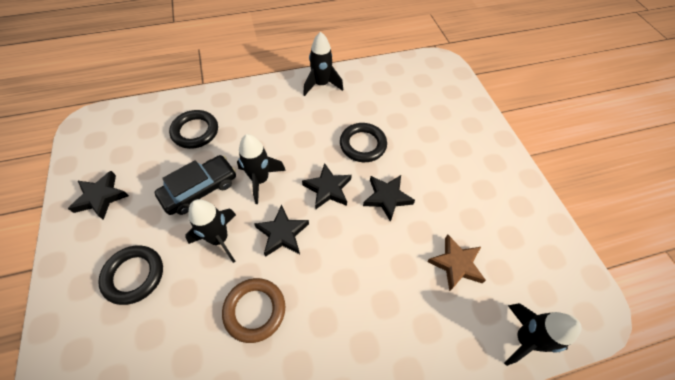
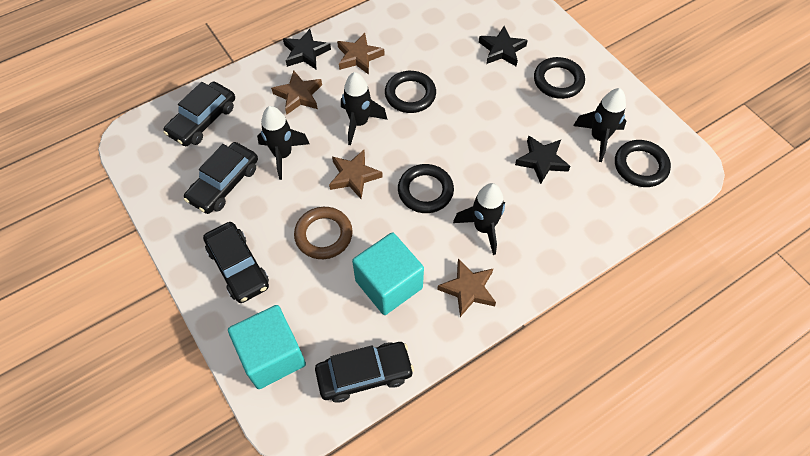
black car: [155,155,236,215] = 1 -> [163,82,235,146] [184,142,258,214] [203,222,269,303] [315,342,414,403] = 4
black ring: [98,245,163,305] [169,110,218,149] [340,123,387,162] = 3 -> [385,71,436,113] [398,164,454,213] [534,57,585,99] [615,140,671,187] = 4
black star: [68,171,129,220] [254,205,309,257] [302,163,352,210] [363,175,415,222] = 4 -> [283,29,331,69] [479,26,528,66] [515,135,571,184] = 3
brown star: [427,235,486,291] = 1 -> [271,70,322,115] [329,150,383,199] [337,33,385,75] [437,259,496,317] = 4
turquoise cube: none = 0 -> [228,305,306,389] [352,232,424,315] = 2

